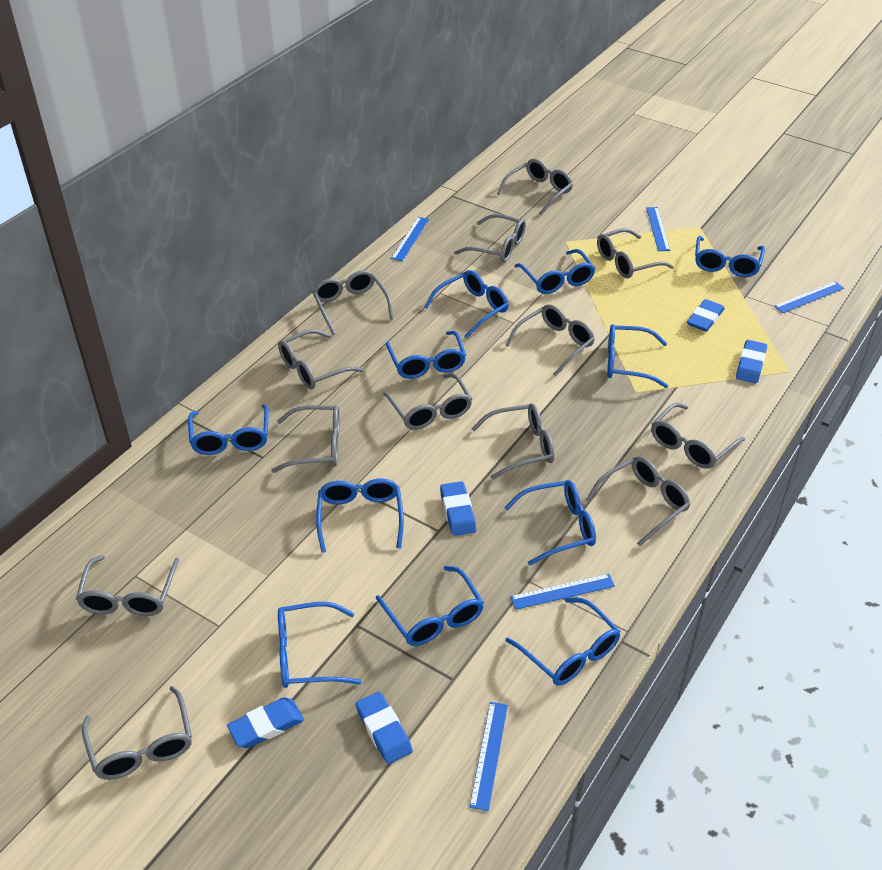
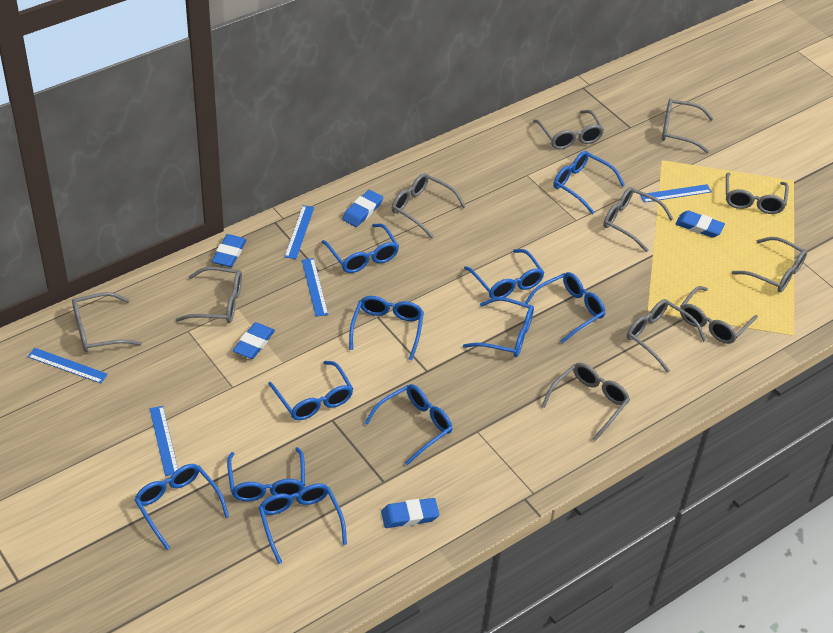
grey glasses: [76,555,179,616] [82,686,192,780] [271,405,340,473] [278,329,364,389] [312,270,394,335] [383,373,472,430] [454,214,526,263] [471,404,555,479] [497,159,573,215] [505,304,595,377] [586,456,690,546] [597,228,674,278] [651,403,745,469] = 13 -> [72,292,142,353] [176,267,242,323] [392,173,466,238] [533,110,604,149] [541,363,630,441] [603,187,673,252] [627,299,706,373] [662,98,713,153] [680,286,758,344] [726,172,789,214] [732,237,807,293] = 11

